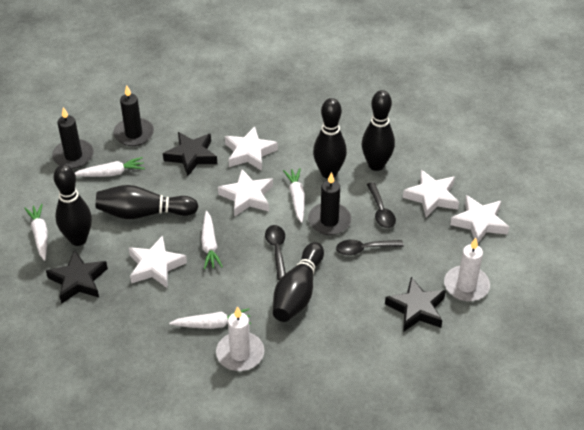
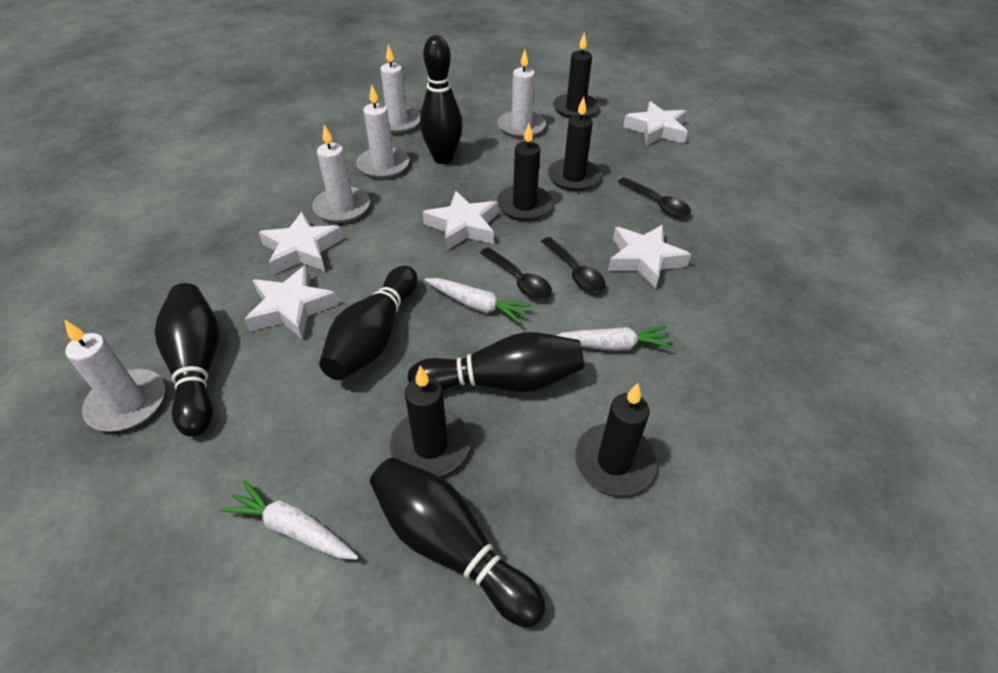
black candle: [52,107,94,169] [113,85,154,146] [308,172,351,235] = 3 -> [390,366,470,476] [497,124,553,221] [548,96,601,191] [553,32,599,118] [575,383,657,495] = 5
black star: [46,250,108,304] [163,132,217,176] [385,277,446,332] = 3 -> none = 0
white candle: [216,306,264,371] [444,238,490,302] = 2 -> [65,320,165,431] [312,124,370,223] [356,84,409,179] [380,44,421,134] [498,50,546,138] = 5
white carrot: [24,204,48,261] [75,157,145,177] [169,308,251,329] [201,211,223,269] [283,168,305,223] = 5 -> [220,480,358,560] [425,278,532,324] [556,326,673,351] = 3

